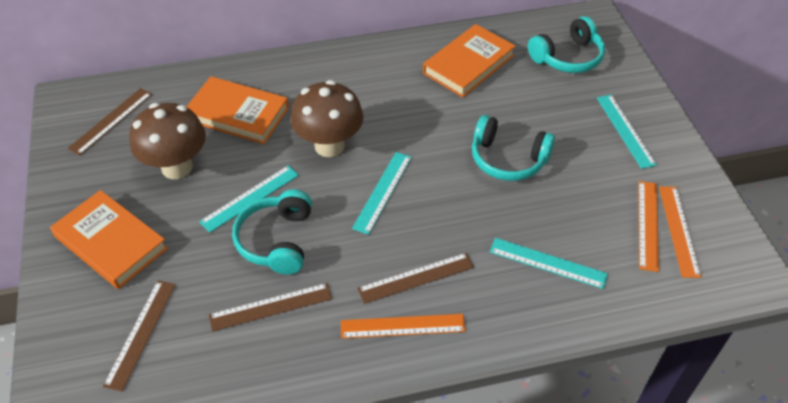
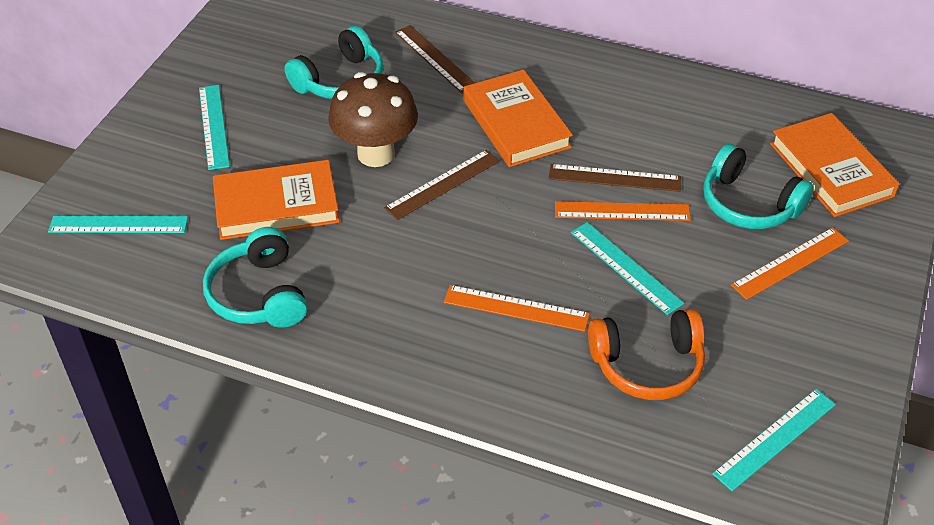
brown mushroom: [129,103,206,179] [291,80,364,157] = 2 -> [328,72,418,167] = 1
brown ruler: [67,88,152,156] [103,280,176,392] [209,283,332,332] [358,253,474,304] = 4 -> [384,150,500,220] [395,25,475,93] [549,164,681,192] = 3
orange headphones: none = 0 -> [588,309,705,400] = 1

